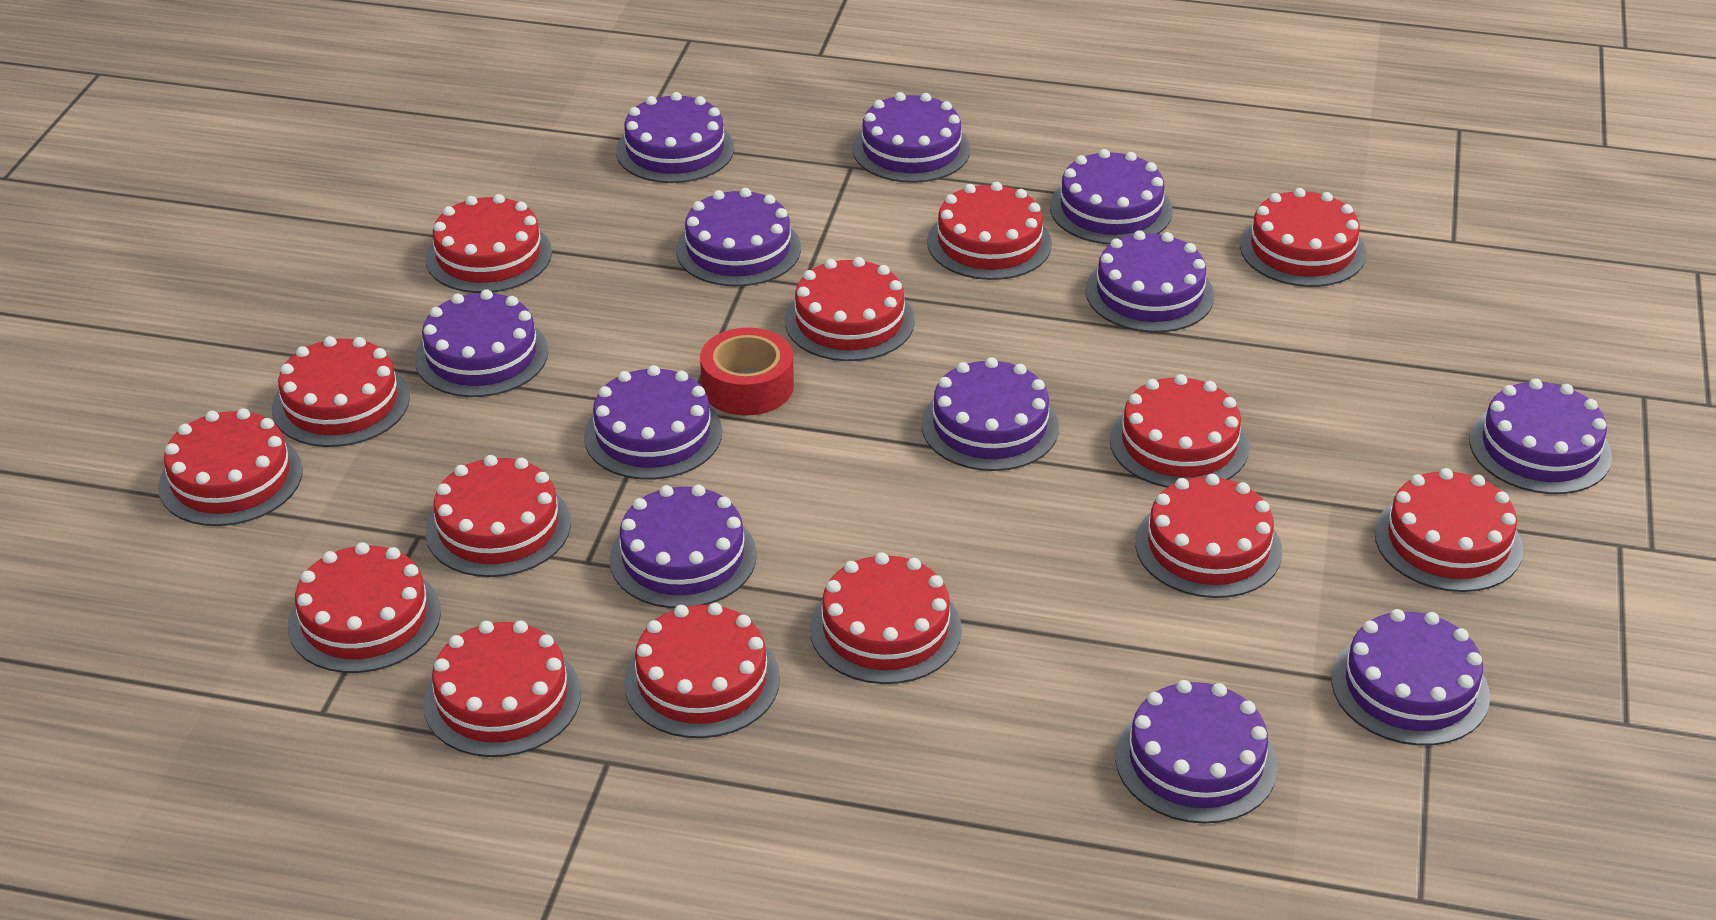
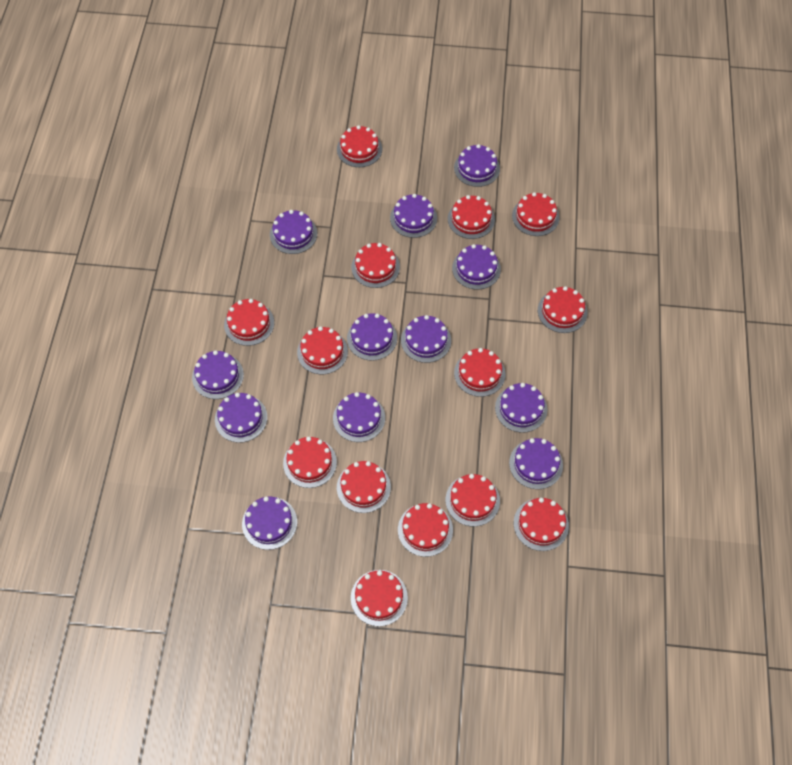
red tape: [700,327,794,416] = 1 -> none = 0

